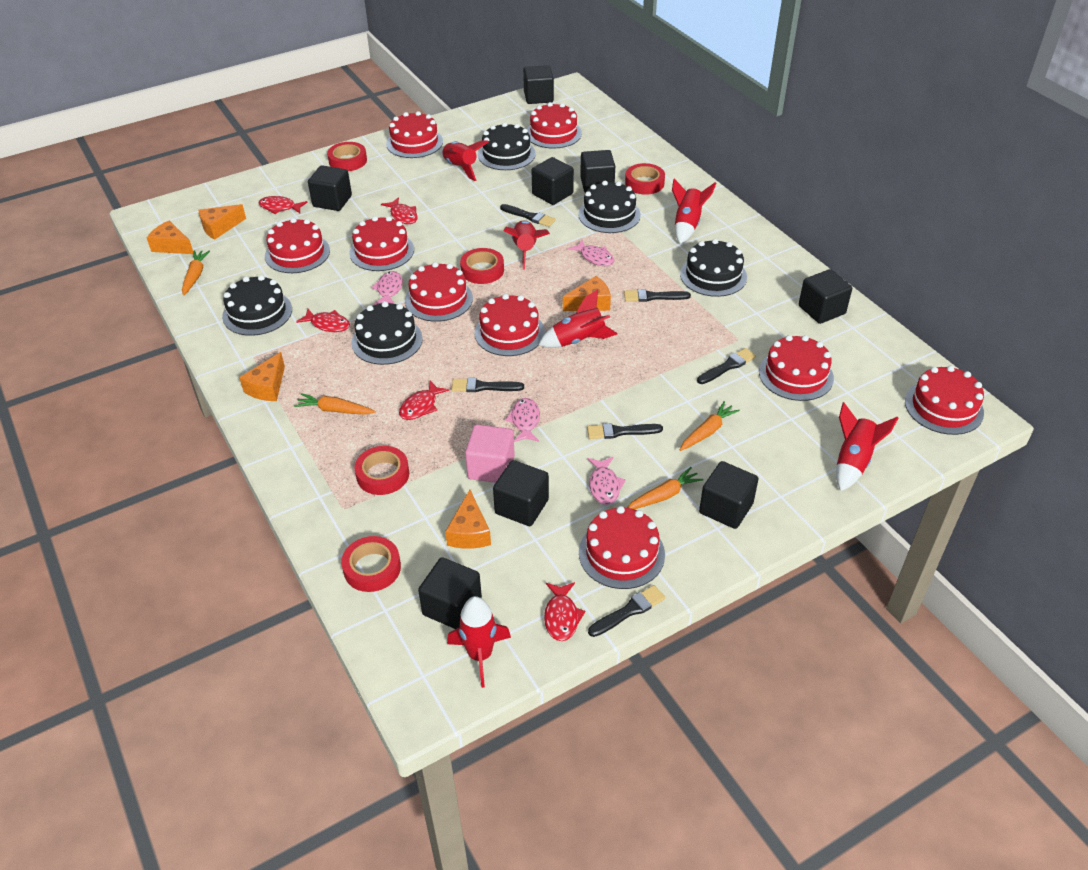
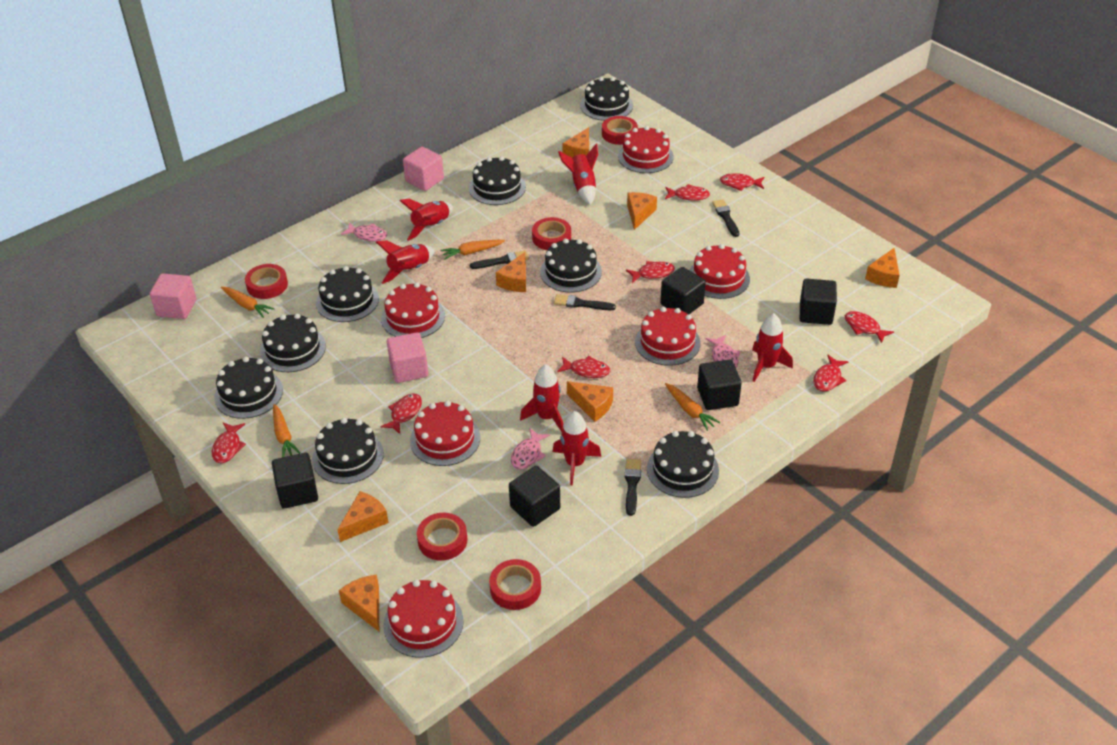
black brush: [452,378,524,392] [500,204,556,227] [587,423,663,439] [588,585,665,637] [624,289,691,302] [697,348,756,384] = 6 -> [470,250,529,269] [554,294,616,310] [625,459,641,516] [712,199,739,237] = 4
black cake: [222,275,292,336] [351,302,423,365] [478,122,536,170] [578,181,641,233] [680,239,747,297] = 5 -> [214,357,283,419] [260,314,326,372] [312,418,384,484] [316,266,379,322] [469,156,526,205] [540,238,602,293] [580,77,633,121] [647,431,719,498] = 8
black cube: [308,165,352,211] [418,558,482,629] [493,460,549,526] [523,65,554,104] [532,157,574,205] [580,150,615,193] [699,461,758,529] [799,269,852,324] = 8 -> [272,453,318,509] [509,466,560,527] [660,267,706,314] [697,359,742,410] [800,278,837,325] = 5
orange cheese: [147,221,194,254] [199,204,246,240] [239,352,285,401] [445,490,491,549] [563,276,611,311] = 5 -> [337,491,388,542] [339,575,379,631] [496,252,526,292] [562,127,589,158] [567,381,613,422] [627,192,657,230] [865,248,900,288] = 7
pink cube: [465,425,515,483] = 1 -> [150,273,196,319] [387,332,428,383] [403,147,444,191] = 3
pink fish: [371,271,403,305] [505,398,540,442] [568,240,614,266] [587,457,626,505] = 4 -> [341,222,387,241] [511,428,550,470] [705,335,740,368] = 3
red cake: [265,218,330,273] [349,216,414,271] [386,111,443,158] [405,262,473,322] [475,294,545,356] [527,102,582,148] [579,506,665,589] [759,335,834,401] [905,366,984,435] = 9 -> [381,282,445,338] [383,580,464,658] [410,401,480,466] [618,126,674,173] [635,307,700,366] [689,244,750,299] = 6
red fish: [259,196,308,214] [296,309,350,332] [381,197,418,224] [399,381,449,420] [544,582,585,641] = 5 -> [212,422,246,463] [380,393,422,434] [557,356,610,378] [626,261,675,283] [665,184,710,201] [720,173,764,191] [813,355,848,392] [845,311,894,343] = 8

